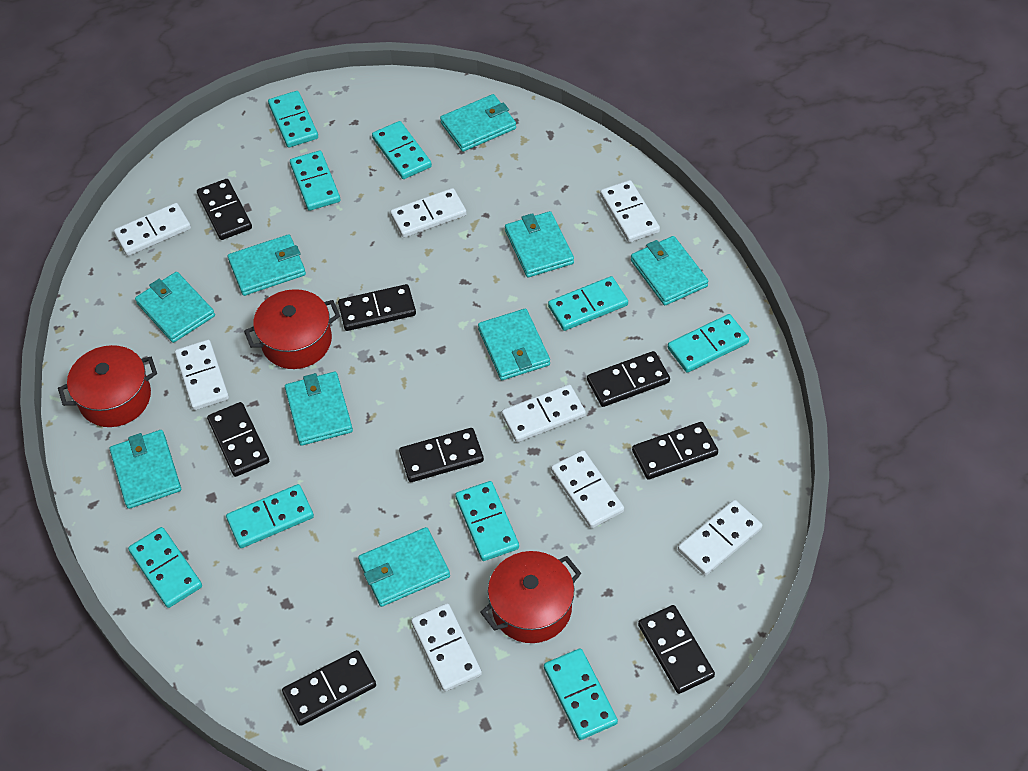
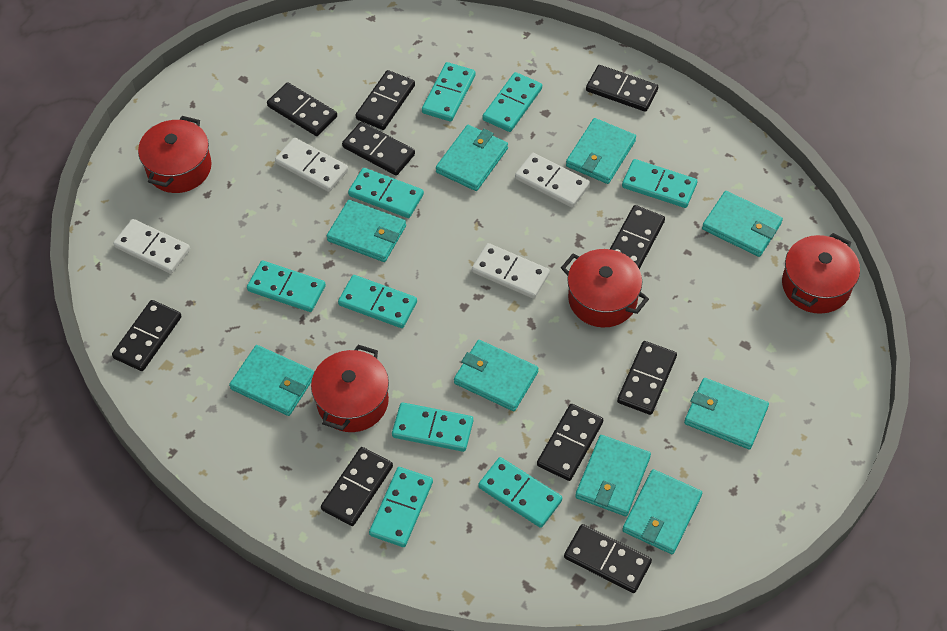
black domino: [197,179,252,240] [207,402,269,477] [282,650,376,726] [338,284,416,331] [399,428,484,482] [587,351,670,407] [632,422,718,480] [638,605,715,694] = 8 -> [112,300,182,371] [267,82,337,136] [321,447,393,526] [342,122,415,175] [356,70,415,130] [537,404,603,481] [564,524,652,593] [586,65,658,112] [610,205,665,269] [617,341,677,415] = 10
red pot: [58,345,157,427] [244,289,340,369] [480,551,581,643] = 3 -> [138,116,212,193] [311,345,389,432] [561,249,649,327] [782,233,860,314] = 4
white domino: [114,203,191,256] [175,340,229,410] [390,188,467,238] [411,603,482,691] [502,384,586,442] [551,450,624,528] [600,180,660,242] [678,500,762,576] = 8 -> [113,219,190,274] [275,138,348,192] [472,243,550,299] [515,153,590,208] = 4

